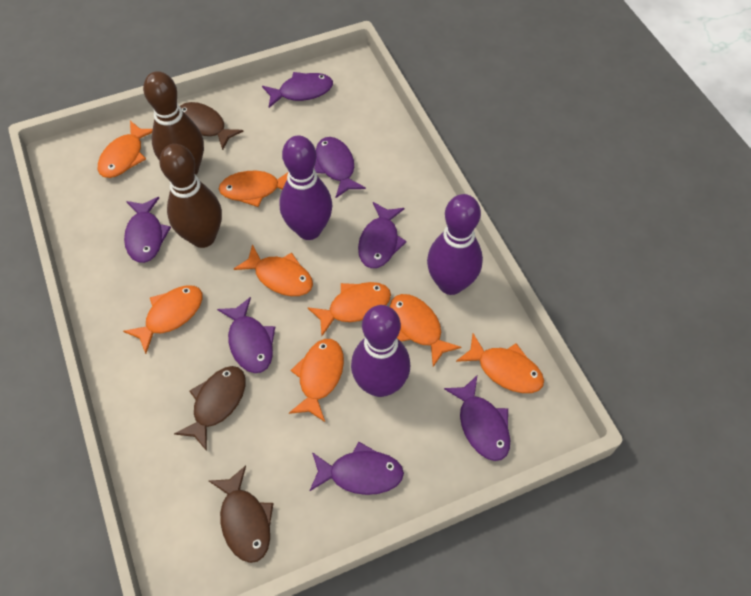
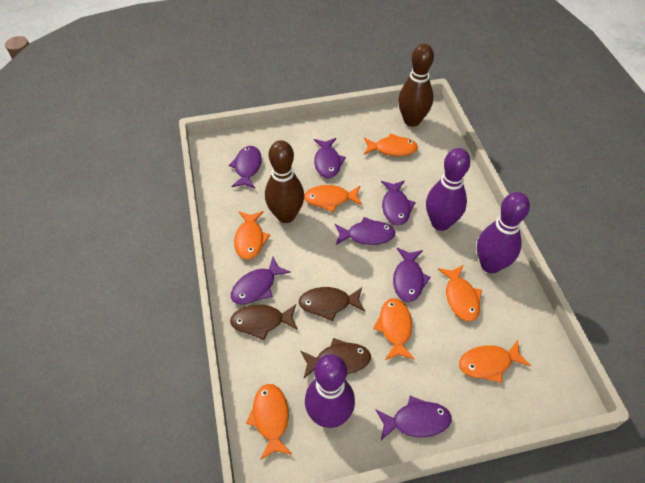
orange fish: [98,121,153,178] [123,285,203,354] [219,171,288,207] [234,244,313,296] [289,339,344,422] [307,282,391,336] [390,294,461,367] [456,334,544,393] = 8 -> [234,211,270,260] [246,384,292,460] [304,185,362,212] [364,133,418,156] [373,298,415,360] [438,265,482,321] [459,340,531,383] = 7

